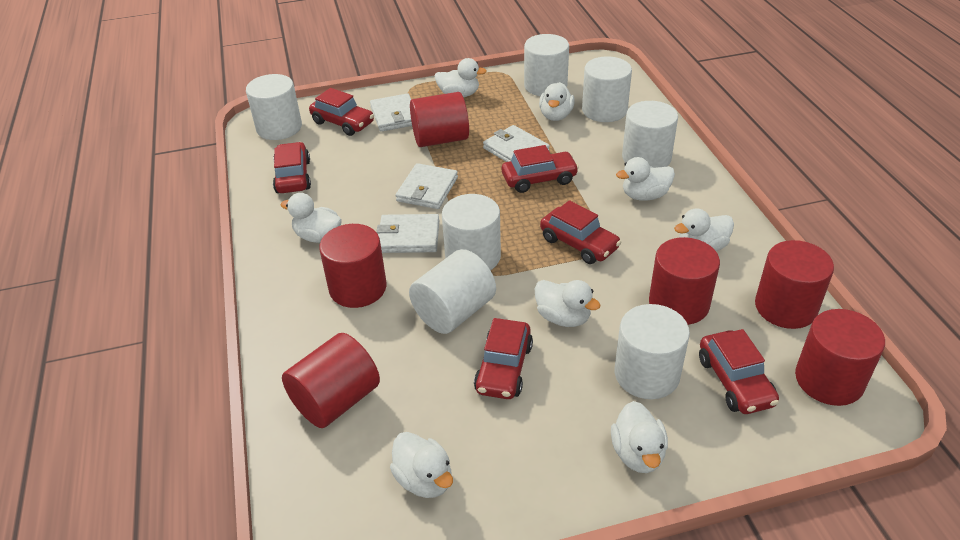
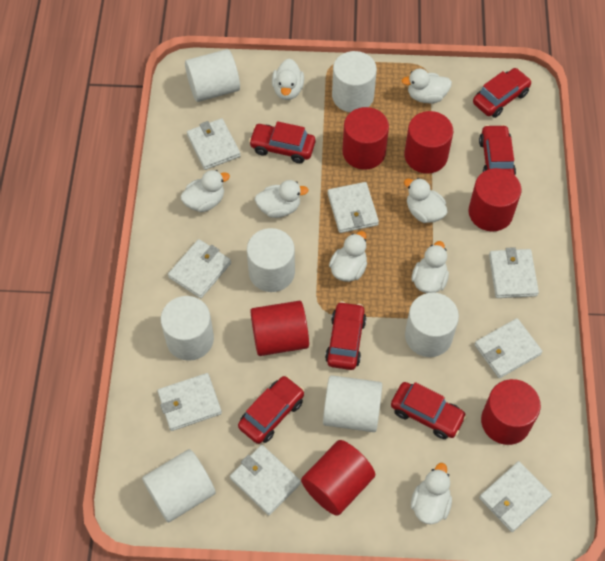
white wallet: [370,93,412,132] [376,214,439,253] [395,163,458,209] [483,125,550,162] = 4 -> [157,373,222,431] [168,239,231,299] [187,118,241,170] [230,445,301,515] [328,182,379,233] [474,318,542,378] [479,461,552,532] [489,247,539,298] = 8

